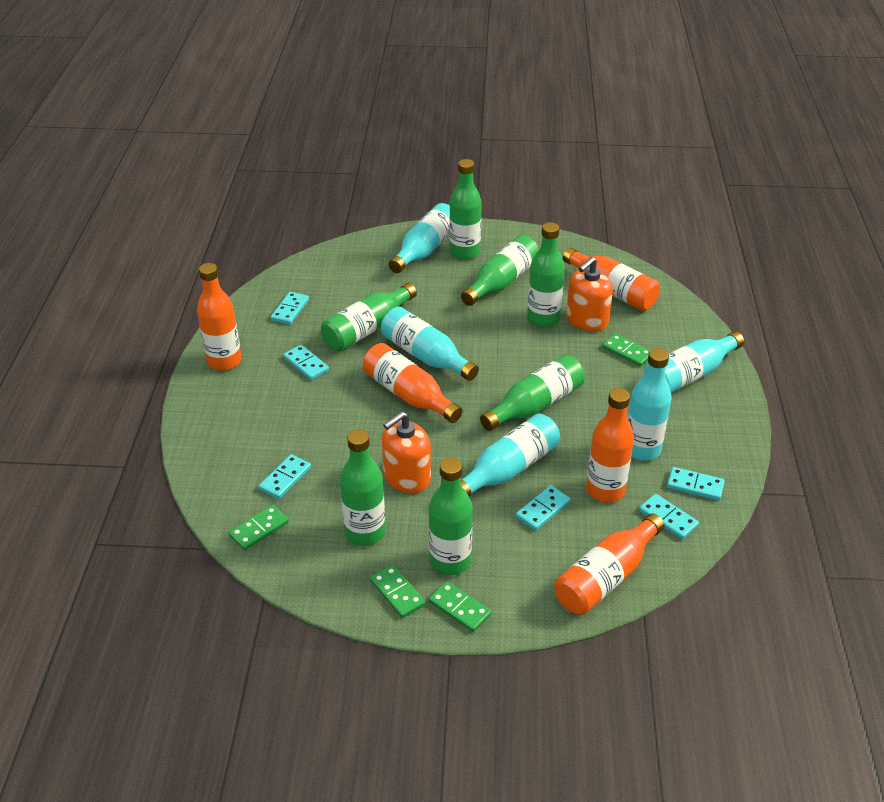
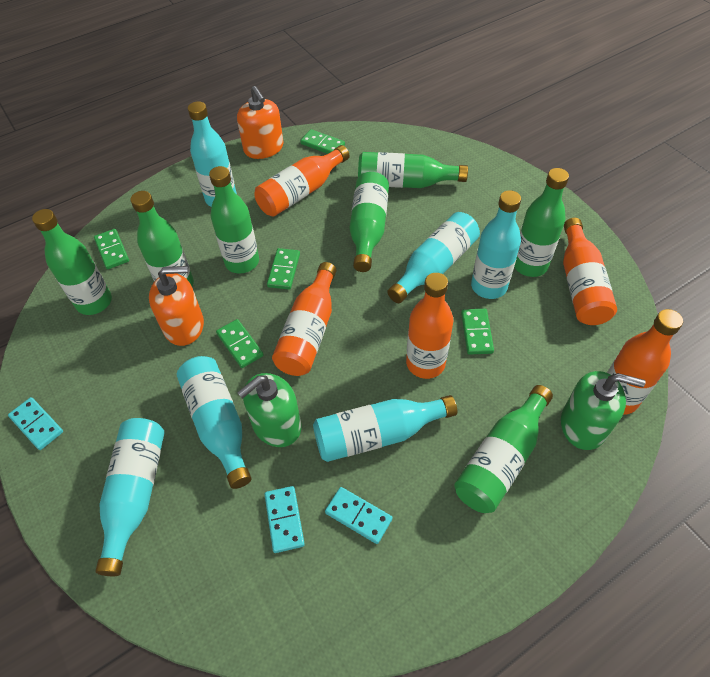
green domino: [229,505,289,551] [370,565,425,618] [429,581,491,632] [602,333,650,367] = 4 -> [94,229,129,269] [216,319,264,368] [267,248,300,290] [300,129,345,154] [461,309,494,355] = 5
green soap dispenser: none = 0 -> [237,373,301,447] [561,371,646,450] = 2
turquoise bottle: [381,307,479,381] [389,203,450,273] [461,414,560,497] [627,348,672,461] [644,332,744,393] = 5 -> [96,418,165,576] [177,356,251,489] [188,101,237,207] [313,395,457,462] [387,212,480,303] [471,190,521,299] = 6
turquoise domino: [259,454,311,499] [271,292,309,325] [283,345,329,380] [516,485,570,531] [639,494,699,540] [667,467,725,501] = 6 -> [8,397,63,450] [264,486,305,553] [325,487,392,544] = 3

